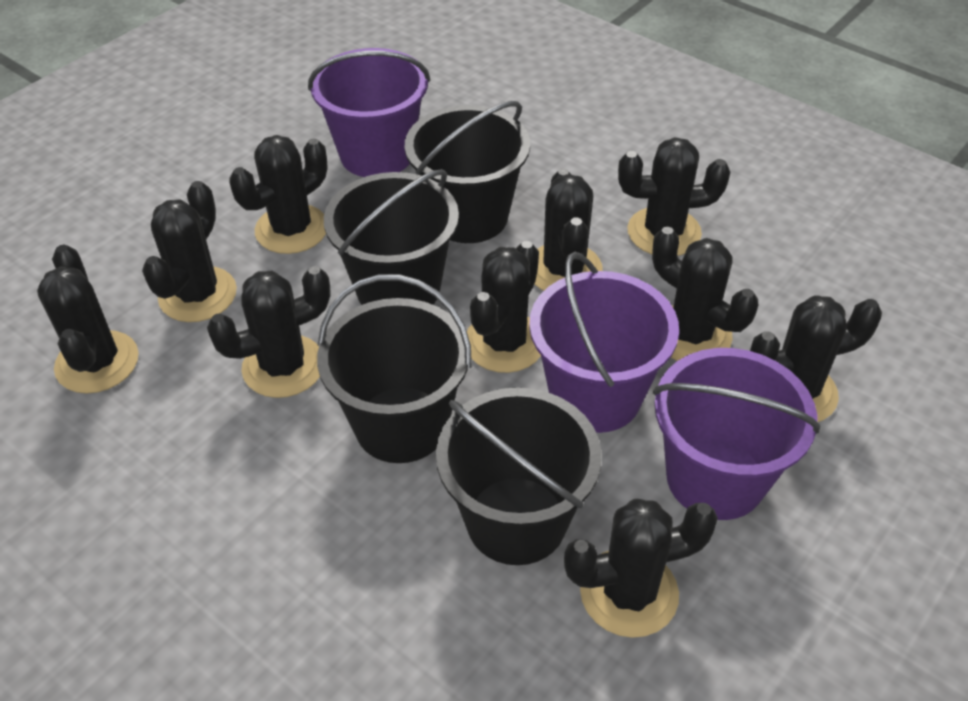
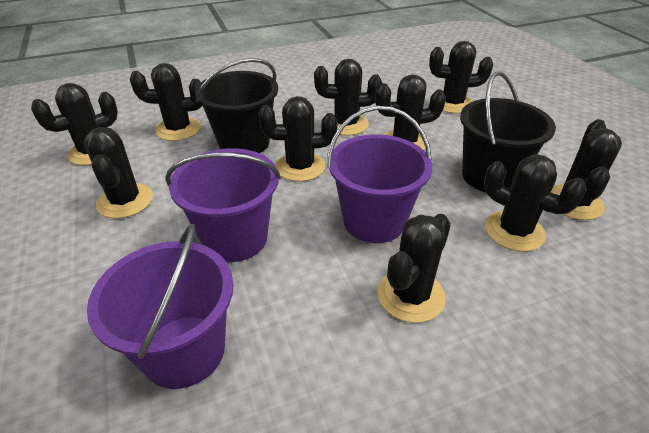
black bucket: [317,274,472,463] [324,169,459,305] [405,101,530,243] [436,387,602,565] = 4 -> [195,58,278,153] [460,71,556,192] = 2

